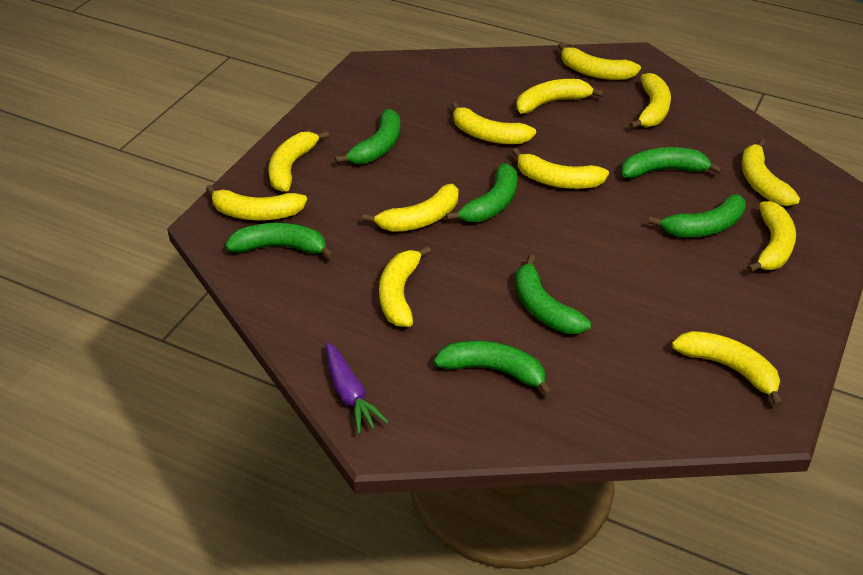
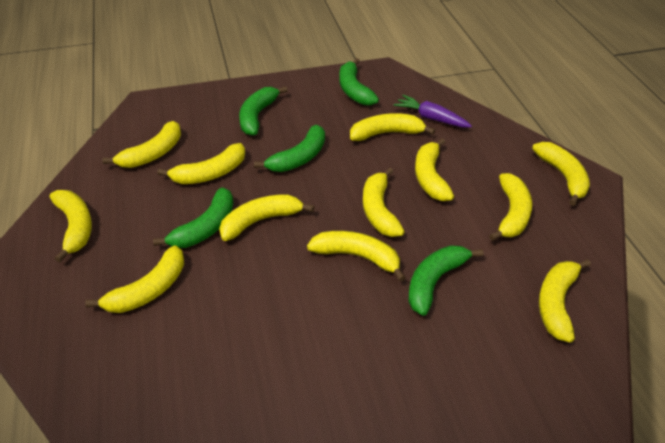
green banana: [225,223,334,259] [335,109,400,164] [434,340,553,397] [446,163,517,222] [515,255,591,334] [621,147,722,178] [648,194,746,237] = 7 -> [153,187,233,248] [239,86,288,136] [254,125,325,172] [339,58,379,106] [408,245,483,316] = 5

